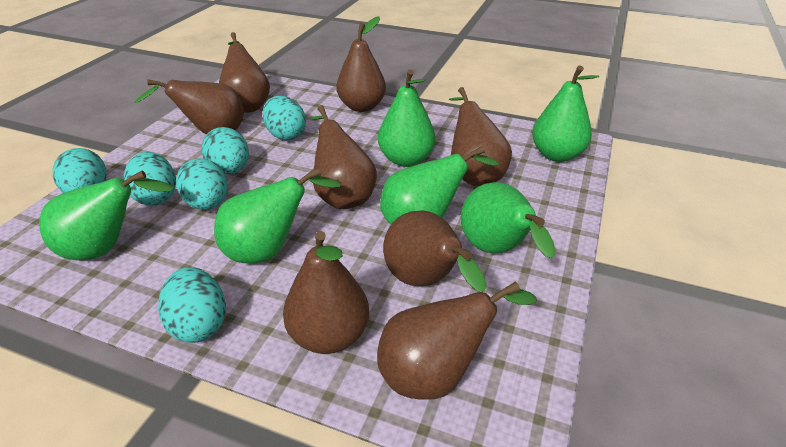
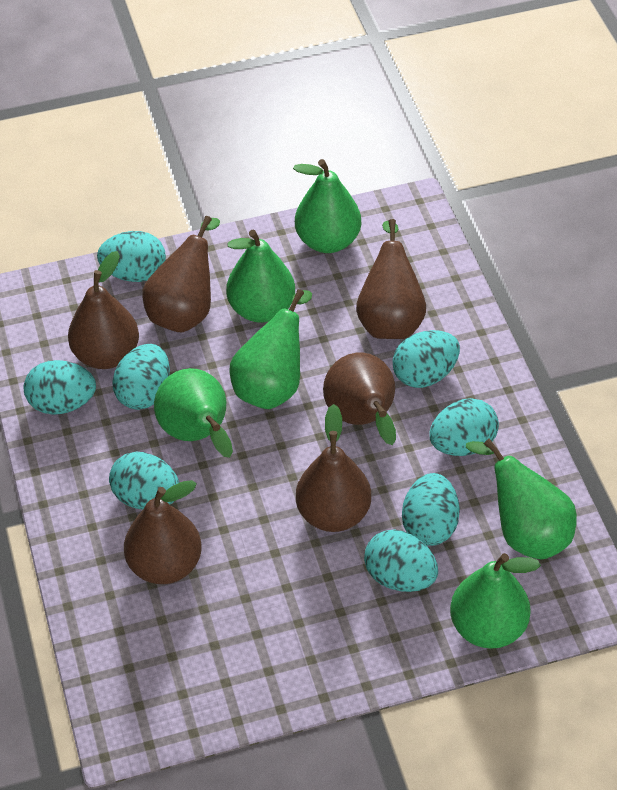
brown pear: [135,79,244,135] [219,32,270,113] [283,231,369,354] [311,105,377,209] [336,16,386,112] [377,282,537,400] [383,211,487,292] [449,87,512,186] = 8 -> [68,251,139,369] [124,480,202,584] [142,216,220,332] [296,404,371,532] [323,353,396,445] [356,219,426,339] = 6
turquoise egg: [52,148,106,193] [124,152,176,206] [158,267,226,343] [176,158,228,210] [202,127,249,174] [263,96,306,140] = 6 -> [24,360,96,415] [97,231,166,282] [109,452,180,510] [112,344,170,410] [364,529,438,592] [392,330,460,388] [402,473,460,546] [430,398,499,456] = 8

